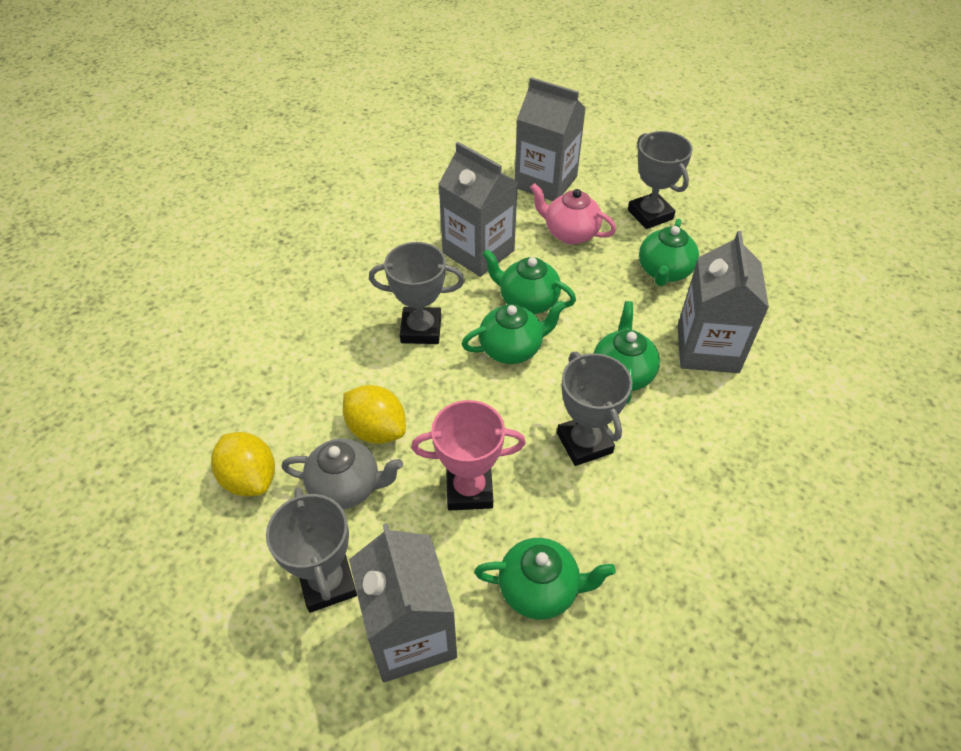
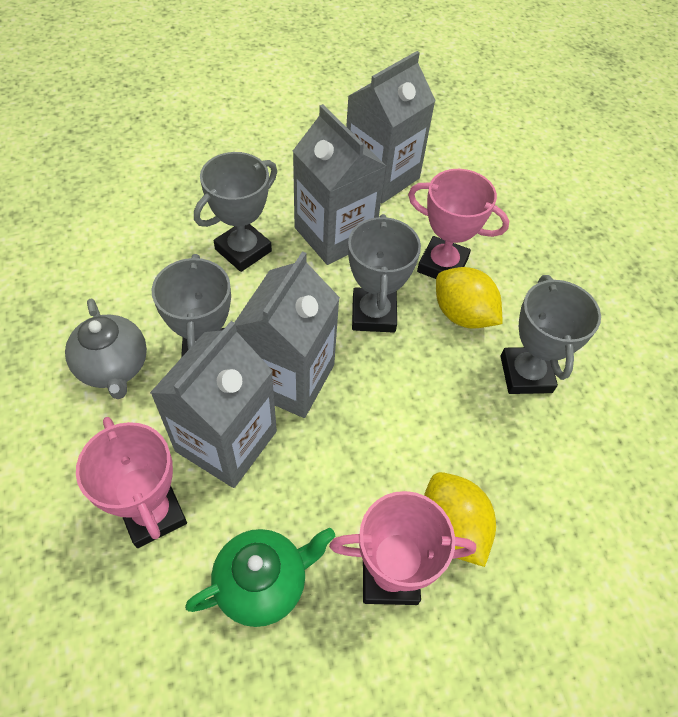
green teapot: [462,301,566,364] [474,538,616,620] [482,249,576,314] [594,301,660,404] [639,219,699,286] = 5 -> [185,528,335,627] = 1
pink teapot: [530,183,616,244] = 1 -> none = 0
pink trophy: [411,400,526,510] = 1 -> [76,417,187,548] [329,491,476,605] [408,169,509,279] = 3

